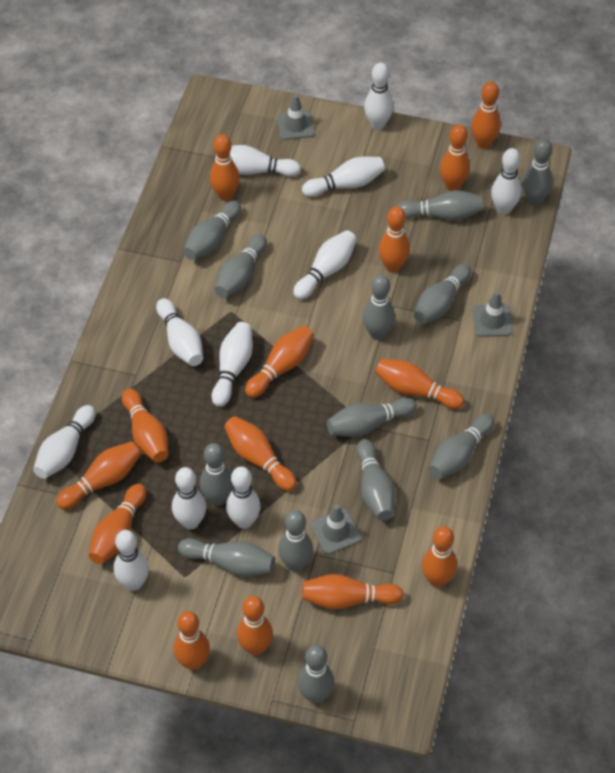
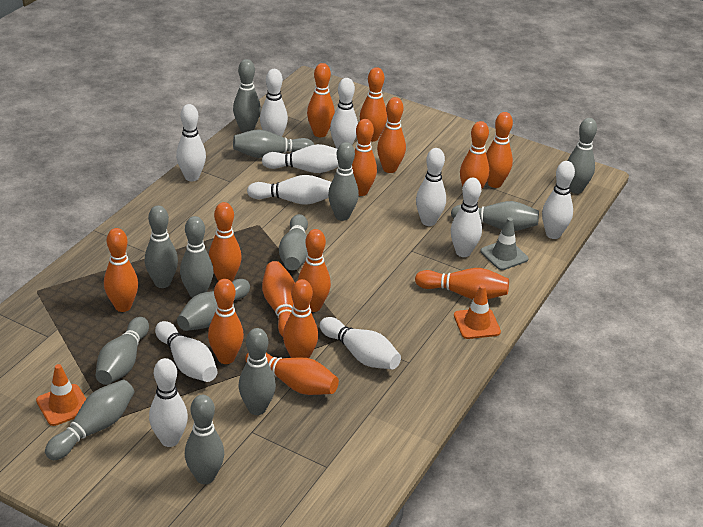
grey traffic cone: [277,94,315,140] [311,504,362,554] [473,291,513,337] = 3 -> [480,218,529,270] = 1
orange traffic cone: none = 0 -> [36,364,86,426] [454,285,501,339] = 2

